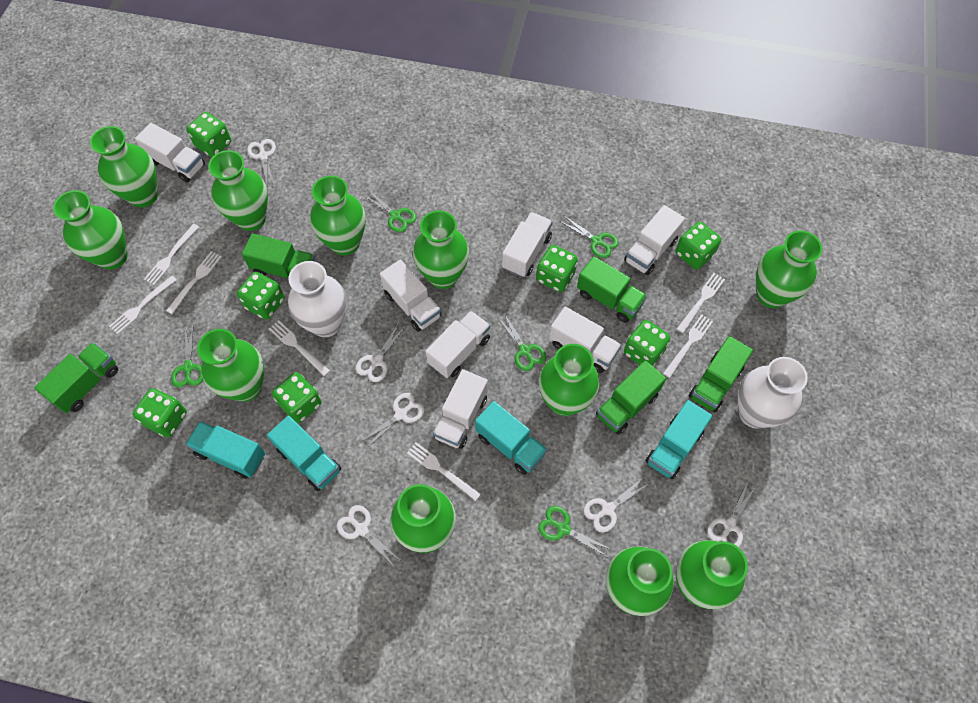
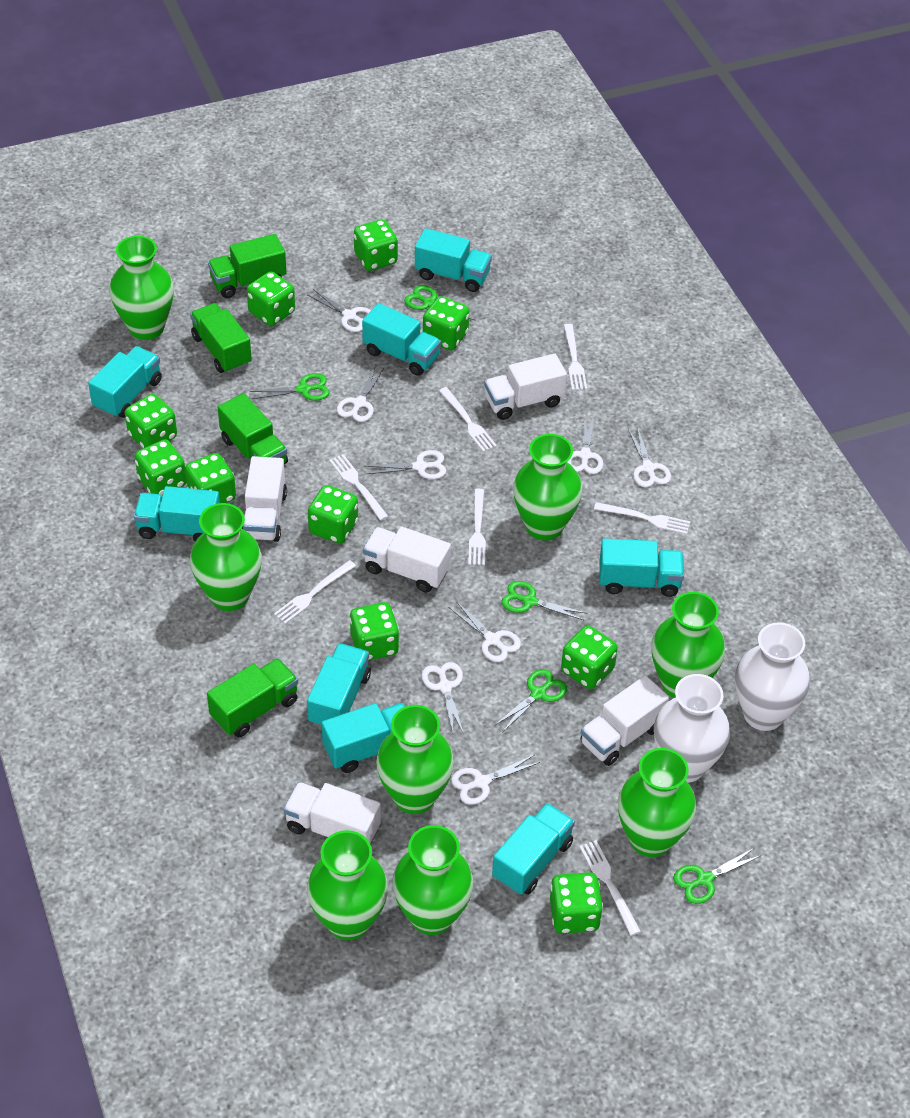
green dice: [133,388,187,437] [186,112,231,157] [237,272,285,320] [272,372,322,423] [536,245,578,292] [624,320,670,366] [675,222,721,269] = 7 -> [125,394,177,448] [135,439,186,496] [185,453,236,503] [247,271,295,326] [308,485,358,544] [349,602,399,661] [354,219,398,271] [423,296,469,350] [550,872,603,934] [561,625,618,689] = 10
green truck: [34,342,118,413] [242,233,315,278] [577,256,647,323] [596,360,666,435] [689,336,753,413] = 5 -> [190,303,252,373] [207,658,298,737] [208,234,286,298] [218,393,288,464] = 4
green vase: [53,190,128,270] [90,126,158,207] [197,329,264,402] [208,150,268,231] [310,176,366,255] [390,484,456,553] [413,210,469,289] [539,344,599,416] [606,546,674,616] [676,540,748,609] [756,230,822,308] = 11 -> [110,236,174,340] [190,503,262,611] [307,830,388,940] [376,705,454,814] [393,825,473,935] [513,434,582,540] [618,748,696,857] [651,592,725,698] = 8
turquoise truck: [185,421,265,479] [267,416,341,491] [475,401,547,475] [645,400,712,479] = 4 -> [88,346,162,418] [134,486,220,541] [307,643,371,727] [322,703,405,773] [362,303,441,376] [415,228,492,292] [492,803,575,895] [599,538,684,597] = 8
white scissors: [247,139,276,188] [337,505,400,566] [356,323,405,382] [361,393,424,448] [583,476,649,532] [708,482,757,547] = 6 -> [308,289,371,332] [337,366,384,422] [366,450,446,479] [422,662,464,734] [448,601,521,662] [451,755,540,805] [568,417,603,474] [628,427,671,487] = 8
white truck: [135,123,205,183] [380,259,442,332] [425,311,490,378] [433,369,488,449] [502,212,552,277] [549,307,622,373] [624,205,685,275] = 7 -> [242,456,287,542] [283,782,381,845] [363,526,451,592] [484,354,567,420] [580,675,669,766] = 5

